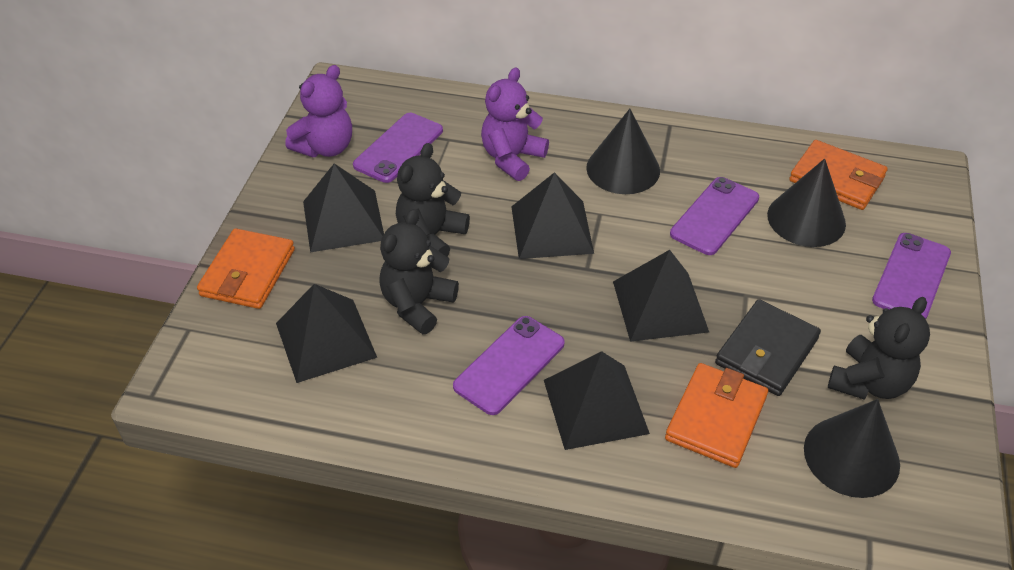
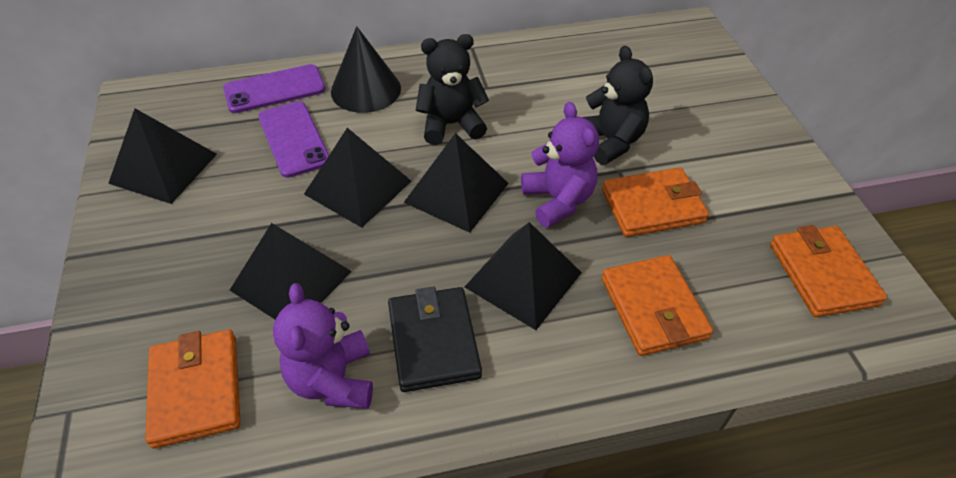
black cone: [586,109,660,194] [767,158,846,247] [804,399,900,498] = 3 -> [331,26,401,113] = 1
black teddy bear: [379,209,459,335] [396,143,470,256] [828,297,930,400] = 3 -> [415,34,489,145] [583,46,653,165] = 2
orange wallet: [197,228,295,309] [665,363,768,468] [789,140,888,210] = 3 -> [145,330,241,448] [602,168,709,237] [602,255,713,356] [770,225,887,317] = 4
purple phone: [353,113,443,183] [453,316,565,415] [670,177,759,255] [872,233,951,319] = 4 -> [223,64,325,113] [258,101,329,178] = 2

